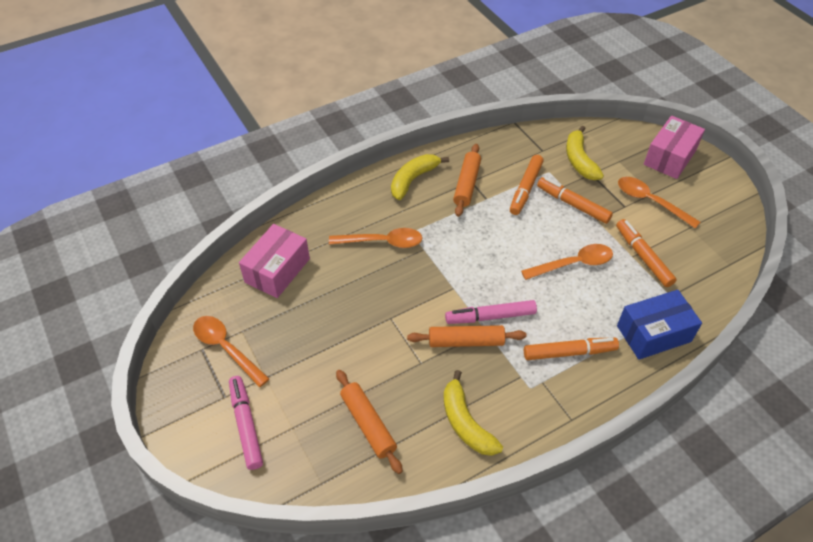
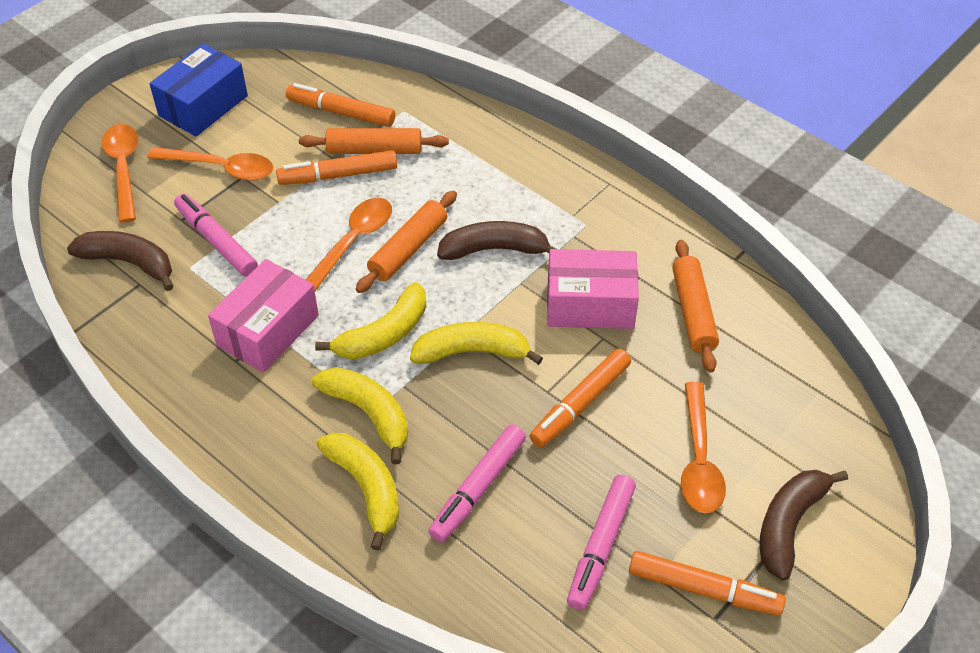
brown banana: none = 0 -> [67,231,174,291] [437,221,556,260] [760,470,848,580] = 3
pink marker: [229,376,263,470] [445,300,537,324] = 2 -> [174,194,258,277] [428,425,526,543] [567,475,636,610] = 3
yellow banana: [391,154,449,200] [444,370,503,456] [566,126,604,180] = 3 -> [311,367,408,464] [315,282,426,360] [316,433,399,551] [410,322,543,365] = 4

